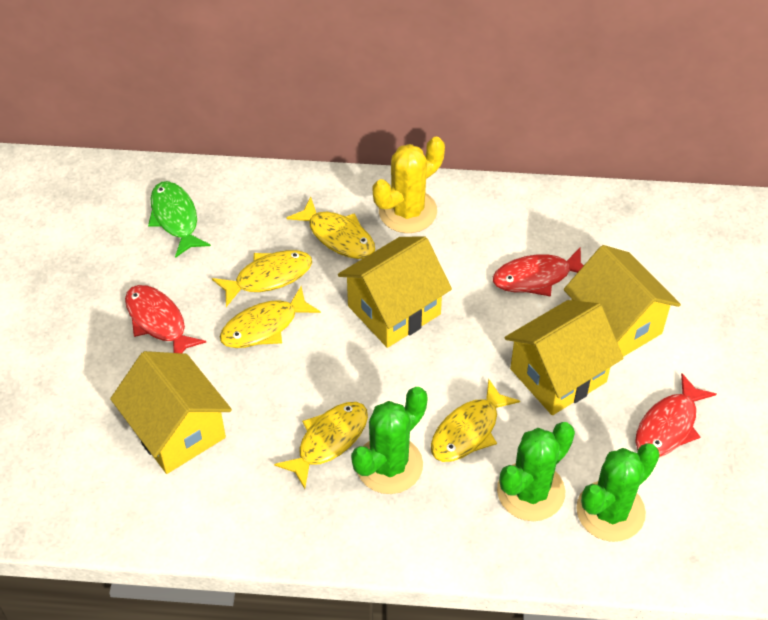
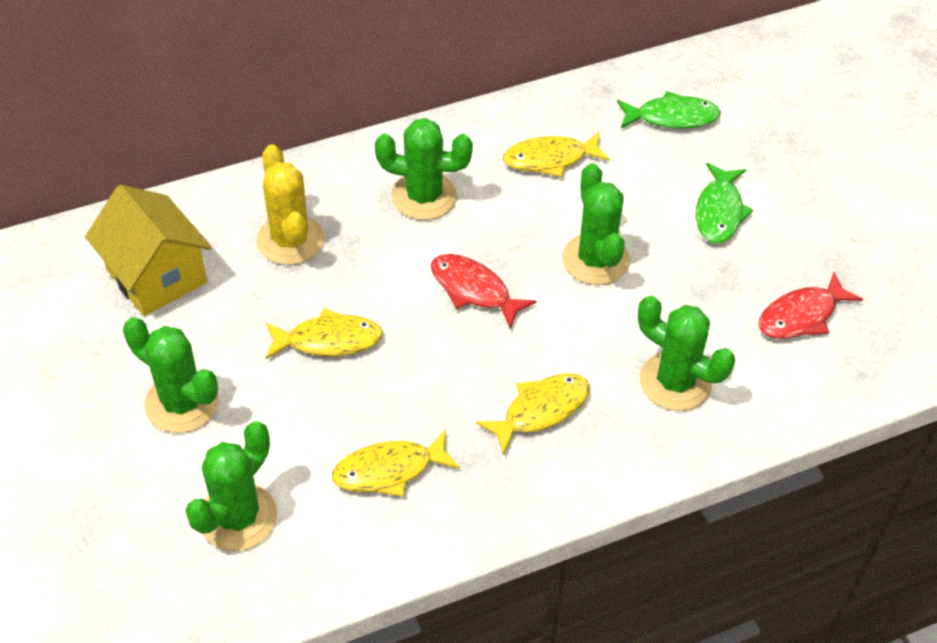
green cactus: [351,387,428,494] [497,422,575,521] [576,443,660,542] = 3 -> [123,317,219,433] [185,421,277,551] [375,118,473,220] [562,163,630,285] [638,296,735,411] = 5
green fish: [148,181,211,258] = 1 -> [617,91,721,129] [695,163,753,243] = 2
red fish: [125,285,206,353] [493,247,584,297] [635,373,716,457] = 3 -> [431,254,536,329] [758,272,863,339] = 2
yellow fish: [212,250,312,307] [220,286,321,348] [274,402,368,489] [286,197,375,259] [431,379,520,462] = 5 -> [266,308,383,359] [332,430,460,497] [476,373,590,455] [503,132,610,177] = 4
yellow house: [110,351,232,474] [338,236,452,348] [504,300,624,415] [564,245,681,357] = 4 -> [85,185,212,316] = 1

